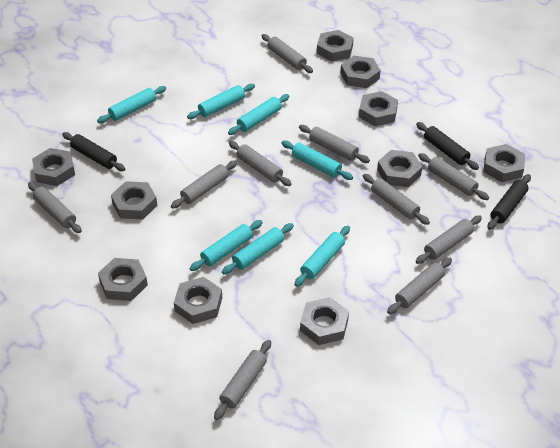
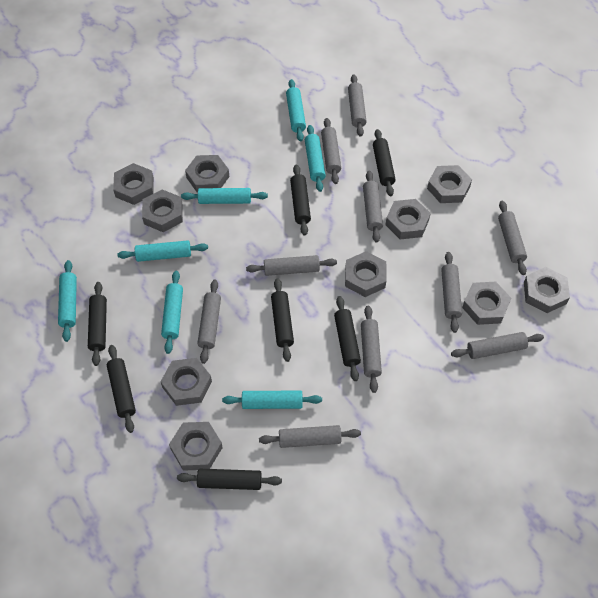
black rolling pin: [62,132,125,171] [416,122,479,170] [488,174,531,230] = 3 -> [88,282,107,366] [107,345,136,433] [177,469,282,490] [271,278,294,362] [290,165,311,236] [334,296,361,381] [373,129,396,196] = 7

